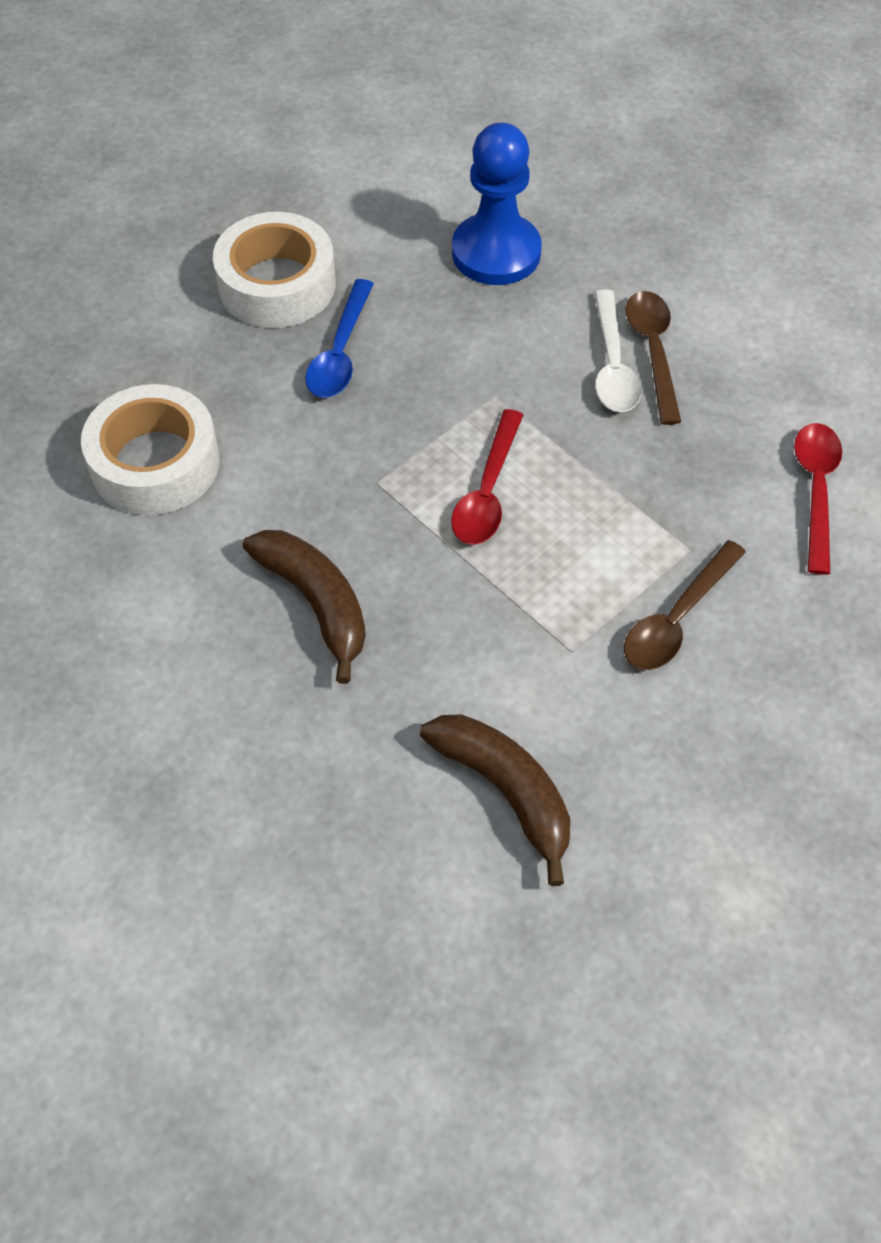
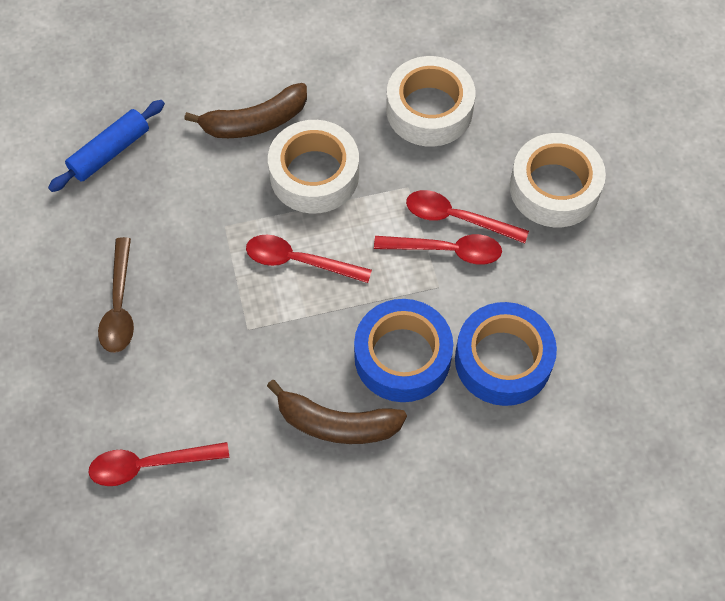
blue pawn: [452,123,542,285] = 1 -> none = 0
blue rolling pin: none = 0 -> [48,100,165,192] = 1
blue spoon: [305,279,374,397] = 1 -> none = 0
blue tape: none = 0 -> [354,299,453,402] [455,302,557,406] = 2
brown spoon: [624,540,746,670] [626,291,681,425] = 2 -> [98,237,134,353] = 1
red spoon: [451,409,523,545] [794,423,842,575] = 2 -> [88,442,229,486] [246,235,372,283] [374,234,502,265] [406,190,529,243] = 4
white spoon: [594,289,641,412] = 1 -> none = 0
white tape: [81,384,220,515] [213,212,336,328] = 2 -> [268,120,359,214] [386,56,475,147] [510,133,606,227] = 3

